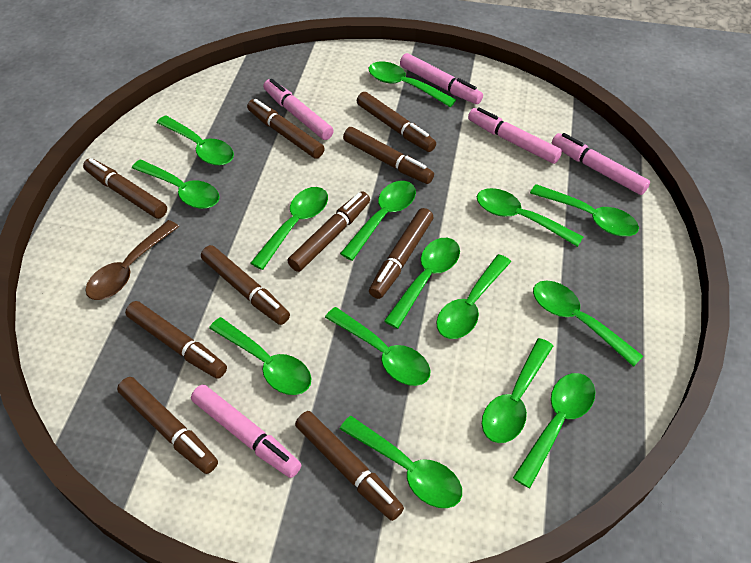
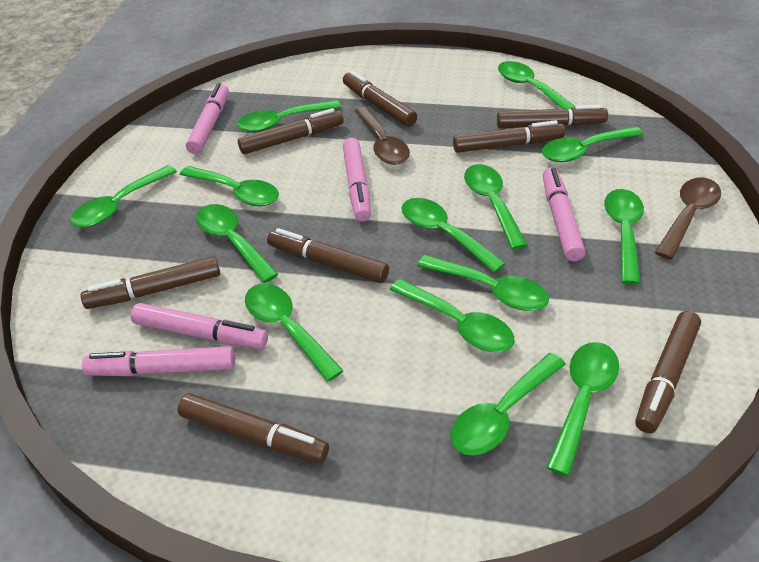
brown marker: [83,158,167,219] [117,377,218,474] [125,301,227,379] [201,245,290,325] [247,99,325,159] [288,191,370,272] [295,411,404,521] [343,127,434,184] [357,92,436,152] [369,208,433,299] = 10 -> [81,256,220,309] [178,393,329,463] [238,108,344,154] [267,228,389,283] [343,71,417,127] [453,120,565,153] [497,105,608,128] [635,311,701,433] = 8
brown spoon: [85,220,179,300] = 1 -> [355,107,410,165] [655,177,721,260] = 2
green spoon: [132,160,220,209] [157,115,234,166] [209,317,311,395] [251,187,328,270] [325,307,431,386] [340,181,416,261] [340,416,462,508] [369,61,456,107] [384,238,460,329] [436,254,511,339] [477,188,583,247] [482,338,553,443] [513,373,595,488] [530,184,639,236] [533,281,643,367] = 15 -> [71,165,177,227] [180,166,279,206] [196,204,278,283] [237,100,341,132] [245,284,344,382] [390,279,514,352] [402,198,506,273] [417,255,549,311] [450,353,566,455] [464,164,527,250] [498,61,575,109] [542,126,644,162] [546,342,619,476] [604,189,644,285] = 14

